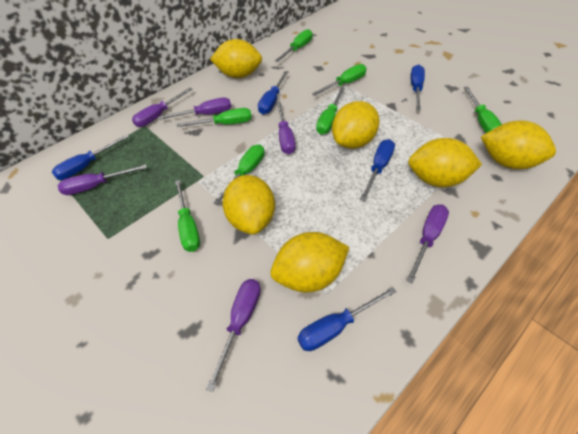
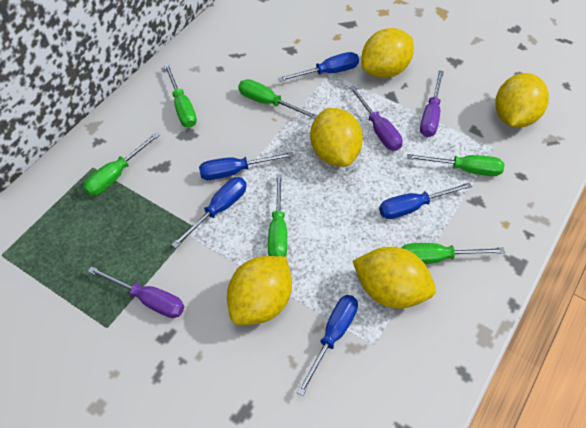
green screwdriver: [175,180,200,252] [177,108,252,127] [213,144,265,205] [275,29,312,62] [312,64,366,96] [316,87,345,135] [464,87,502,133] = 7 -> [83,132,160,196] [164,64,197,128] [238,79,317,119] [268,174,287,257] [401,243,505,264] [407,154,505,176] = 6
purple screwdriver: [57,164,147,195] [132,88,193,127] [158,97,231,120] [206,279,261,392] [276,102,296,154] [406,205,449,284] = 6 -> [88,266,184,318] [349,86,403,151] [420,70,444,137] = 3
yellow lemon: [210,39,262,78] [222,175,275,235] [270,232,349,292] [332,101,380,149] [408,138,482,187] [481,121,556,169] = 6 -> [227,256,292,325] [310,108,363,167] [353,247,436,309] [362,28,414,78] [496,73,549,128] = 5

